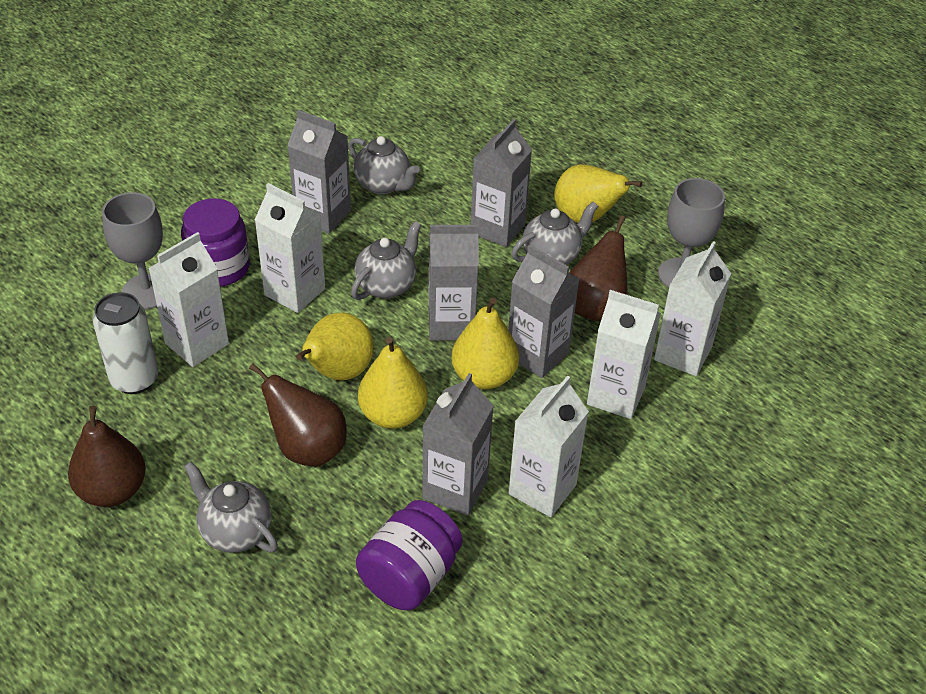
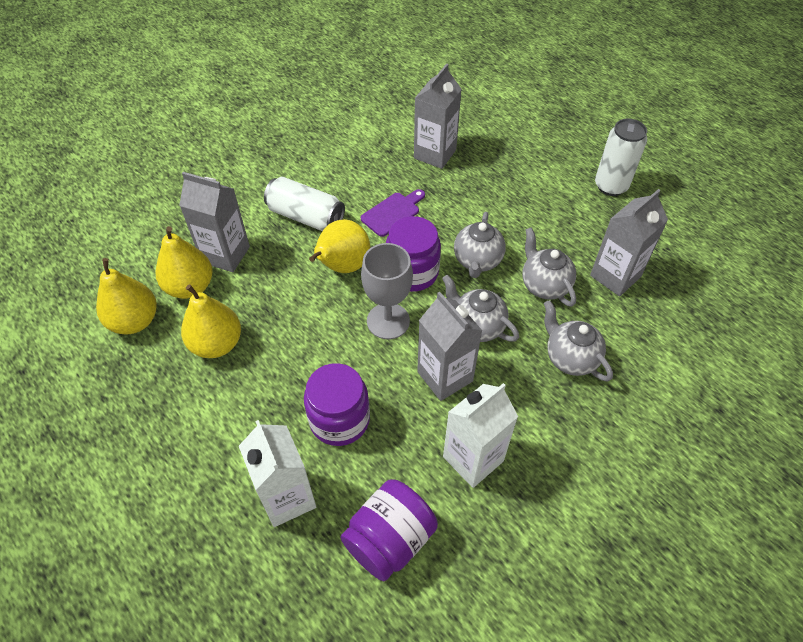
brown pear: [68,406,146,507] [249,363,346,466] [569,216,628,321] = 3 -> none = 0
grey carton: [287,110,351,234] [422,373,494,516] [429,225,479,341] [471,119,532,247] [508,245,579,378] = 5 -> [179,172,250,272] [414,63,462,169] [417,292,483,401] [590,189,668,296] = 4
grey goblet: [102,192,163,309] [658,178,725,287] = 2 -> [361,243,413,339] = 1
purple cutting board: none = 0 -> [361,189,425,237] = 1
purple jar: [181,199,250,287] [356,500,463,610] = 2 -> [304,363,370,446] [340,479,438,581] [386,216,441,292] = 3
white can: [93,292,159,394] = 1 -> [264,177,345,231] [595,119,647,196] = 2
white carton: [149,232,229,367] [255,183,325,313] [509,375,589,517] [587,290,661,419] [654,241,731,376] = 5 -> [239,420,316,527] [443,383,518,488] = 2

